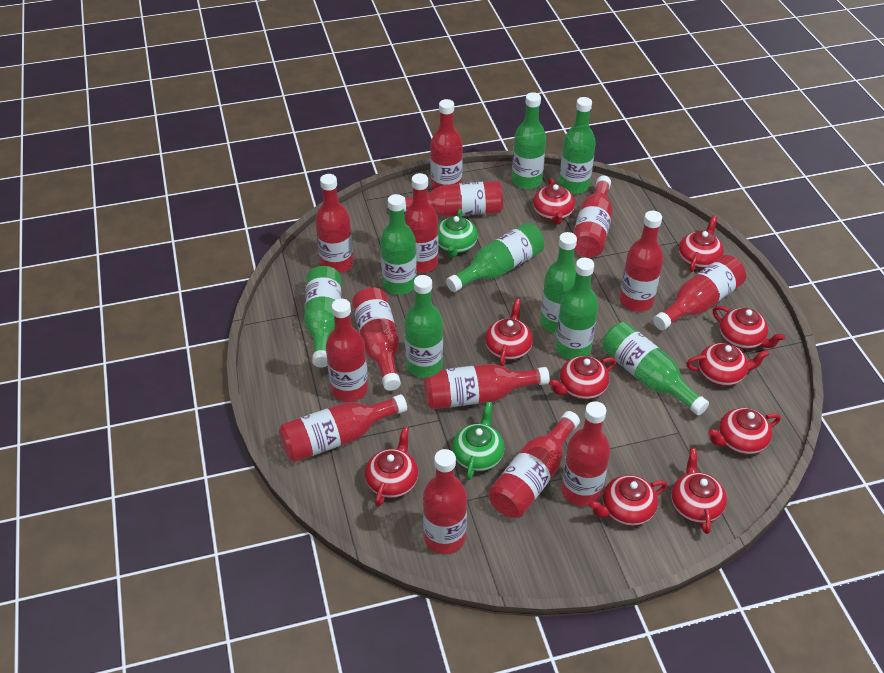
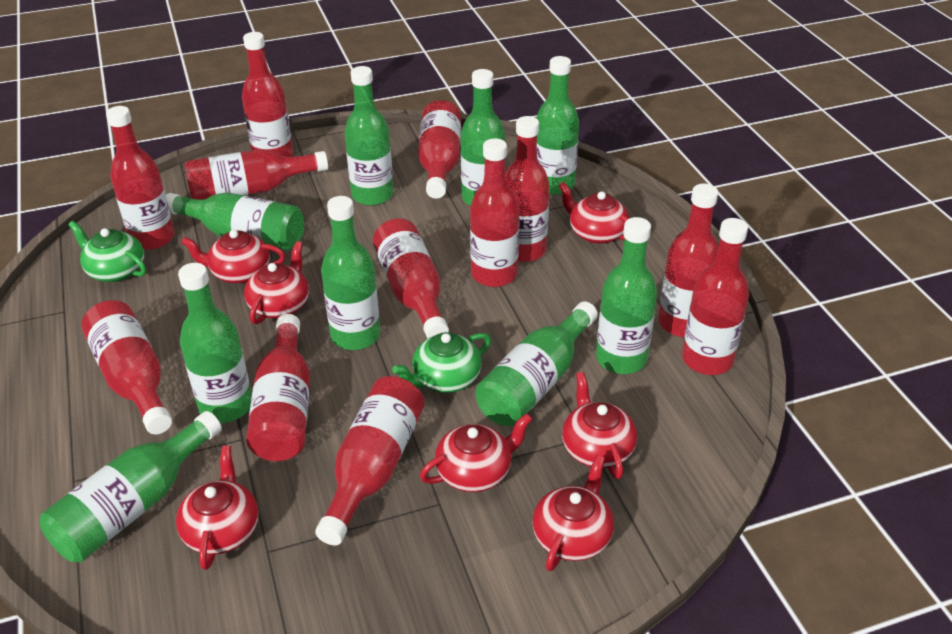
red bottle: [279,394,407,462] [315,174,354,273] [326,298,368,402] [352,287,401,391] [404,173,438,273] [404,181,503,217] [423,449,467,554] [424,364,550,409] [430,99,463,190] [489,411,580,518] [561,401,610,506] [573,176,613,258] [619,211,664,312] [653,255,746,330] = 14 -> [81,300,172,434] [106,106,175,250] [184,149,328,200] [242,32,293,157] [246,314,310,461] [315,376,424,545] [373,218,449,338] [418,100,461,199] [470,138,519,287] [505,116,550,262] [658,184,719,337] [682,218,749,375] = 12
red teapot: [365,427,418,507] [485,299,533,366] [533,178,575,225] [549,356,616,400] [589,475,667,526] [671,448,727,534] [679,215,724,272] [686,343,770,386] [708,408,781,455] [713,306,785,349] = 10 -> [176,446,258,570] [181,230,285,284] [244,241,309,324] [420,413,532,492] [532,455,614,571] [558,182,629,244] [562,372,637,479] = 7

